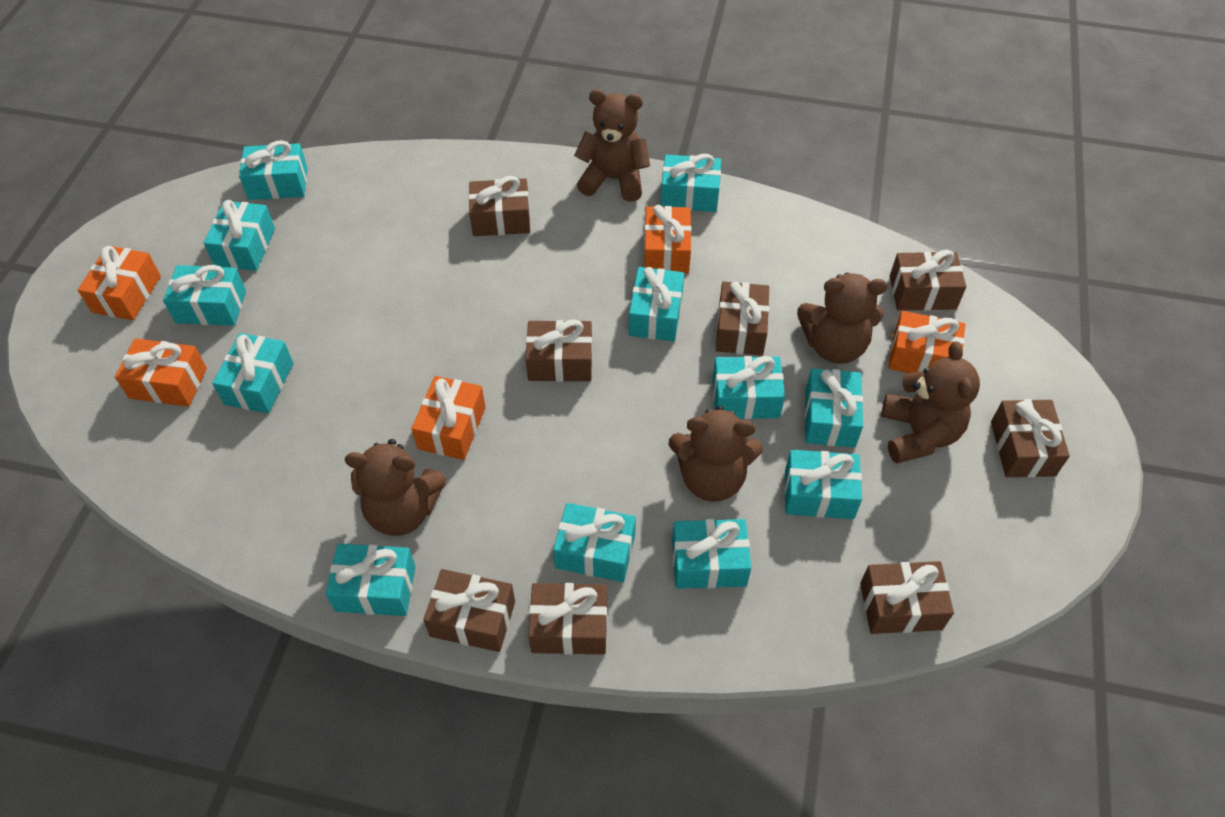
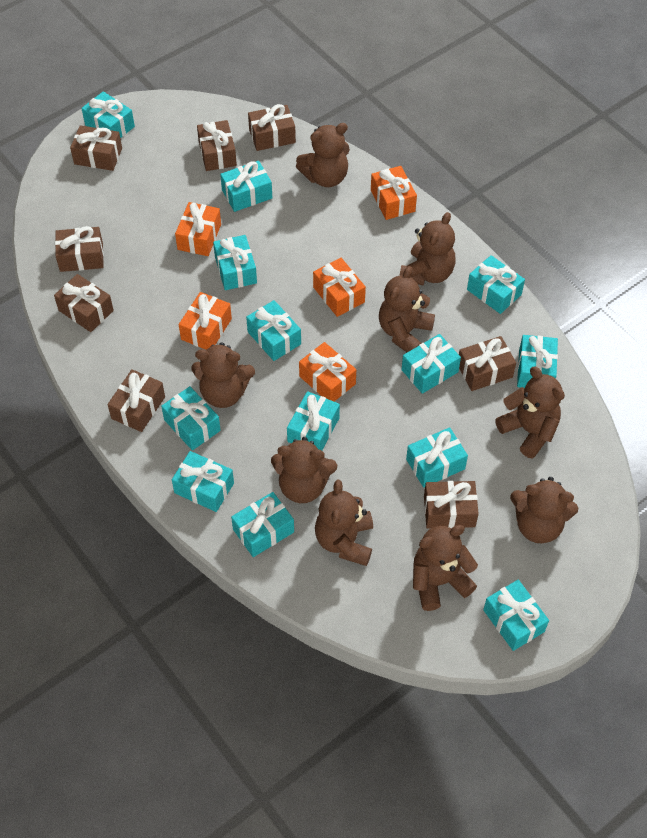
brown teddy bear: [345,439,447,536] [574,89,650,202] [669,406,763,502] [797,272,887,364] [881,341,980,464] = 5 -> [191,342,255,408] [271,437,337,503] [296,123,350,187] [315,480,373,566] [379,266,435,353] [399,212,456,286] [413,525,478,611] [495,367,565,458] [510,477,579,544] = 9
turquoise gift: [163,265,246,326] [204,200,275,271] [212,333,294,413] [239,140,308,200] [326,544,416,616] [553,503,636,582] [629,267,684,341] [661,154,721,212] [672,519,751,589] [712,356,785,419] [784,450,862,519] [805,368,863,447] = 12 -> [81,91,135,138] [161,386,221,450] [172,451,234,512] [213,235,257,290] [220,161,272,212] [231,492,294,557] [246,300,301,361] [287,391,340,450] [402,334,461,394] [406,427,468,488] [467,255,525,314] [483,580,549,651] [517,335,558,388] = 13

